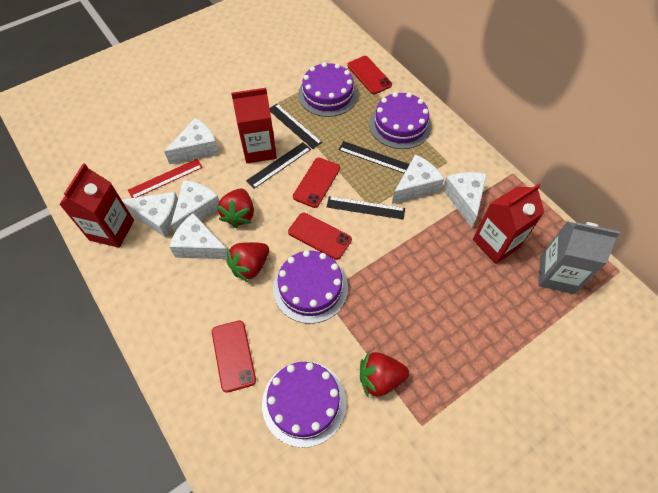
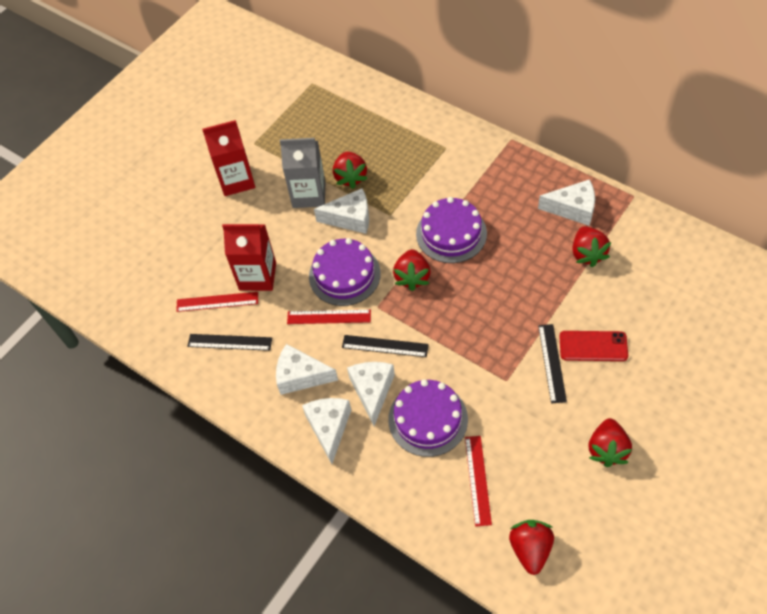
black ruler: [246,142,311,189] [270,104,322,149] [327,196,405,220] [338,141,410,174] = 4 -> [187,334,272,351] [342,335,429,357] [538,324,567,403] = 3
purple cake: [262,361,346,448] [273,250,348,324] [298,62,358,117] [369,92,432,149] = 4 -> [309,238,381,306] [388,379,468,457] [416,197,487,263] = 3
red carton: [59,163,134,248] [231,88,277,163] [473,184,544,264] = 3 -> [202,120,255,196] [222,224,276,291] = 2
red phone: [212,321,256,393] [288,213,352,260] [293,158,340,208] [347,56,392,94] = 4 -> [559,331,628,361] = 1
red ruler: [128,159,203,198] = 1 -> [176,292,258,312] [287,310,371,324] [465,436,492,527] = 3
red strawberry: [216,188,254,228] [226,242,269,282] [360,352,409,397] = 3 -> [333,152,368,189] [393,249,431,291] [509,520,554,575] [572,226,611,267] [589,418,632,467] = 5
white cheese: [122,192,178,238] [164,118,219,164] [169,213,228,259] [171,180,219,233] [392,154,444,204] [442,172,487,228] = 6 -> [276,344,338,395] [302,398,351,464] [314,188,369,234] [347,362,395,426] [538,179,595,226] = 5

